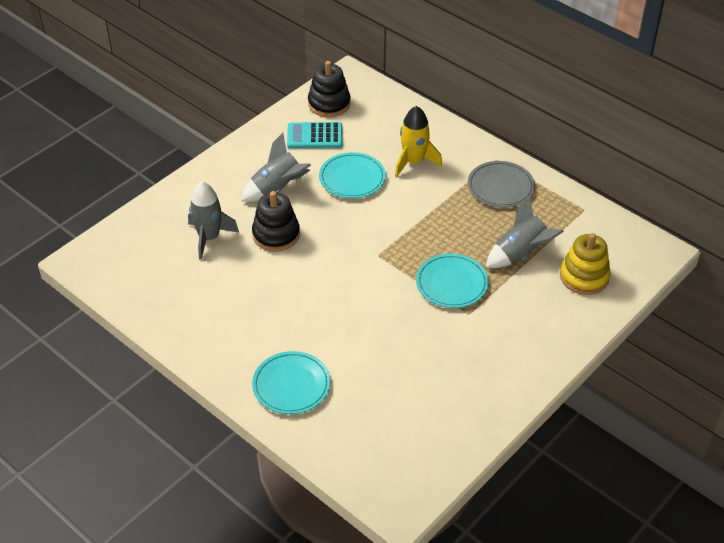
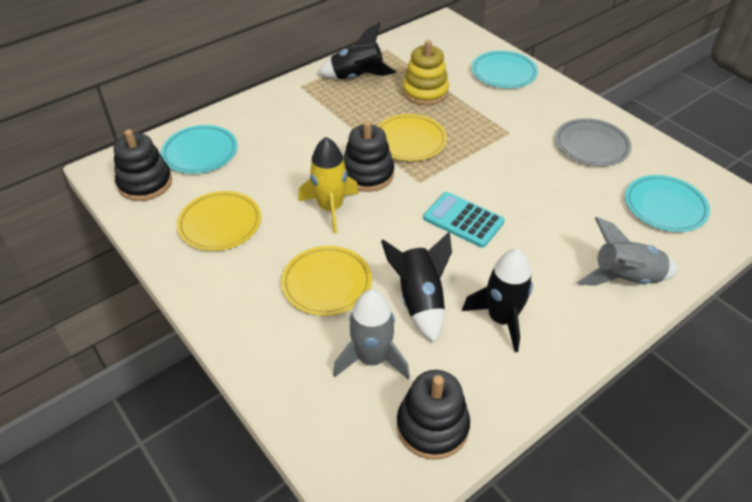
black rocket: none = 0 -> [318,23,396,79] [381,232,452,343] [462,249,533,352] = 3
black stacking toy: [252,191,300,252] [308,61,350,117] = 2 -> [114,129,172,201] [344,121,394,192] [397,370,470,460] = 3
grey rocket: [188,181,239,260] [242,133,311,202] [486,195,564,268] = 3 -> [333,289,410,379] [577,217,678,286] = 2
yellow plate: none = 0 -> [177,191,261,251] [281,246,372,316] [377,114,447,161] = 3

